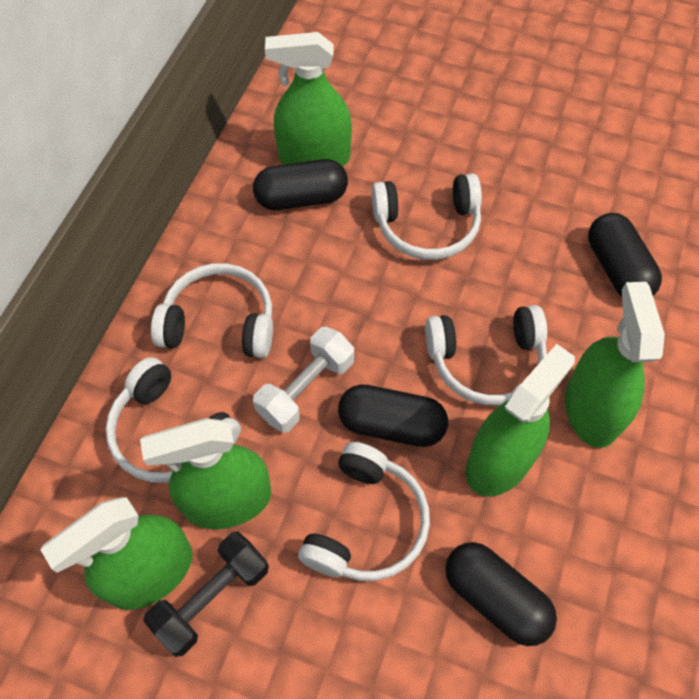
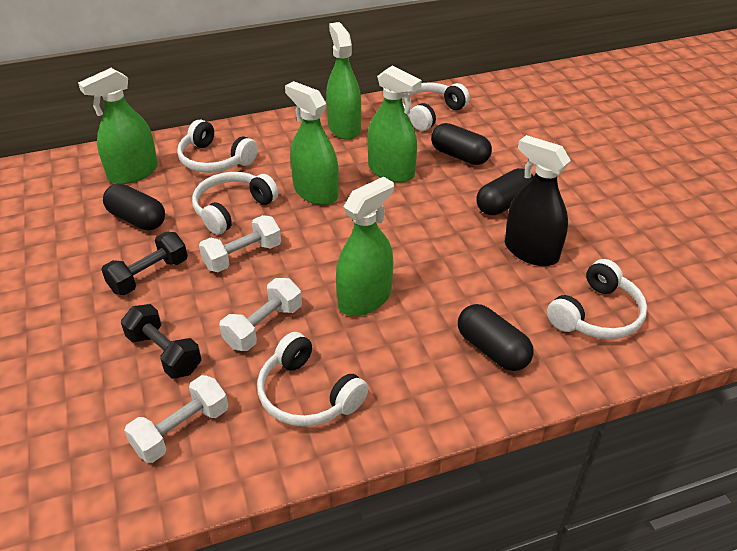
black dumbbell: [143,531,269,657] = 1 -> [101,232,188,295] [121,304,201,379] = 2
black spray bottle: none = 0 -> [505,135,571,266] = 1
white dumbbell: [253,327,354,433] = 1 -> [124,375,228,463] [199,215,281,272] [219,278,302,351] = 3

